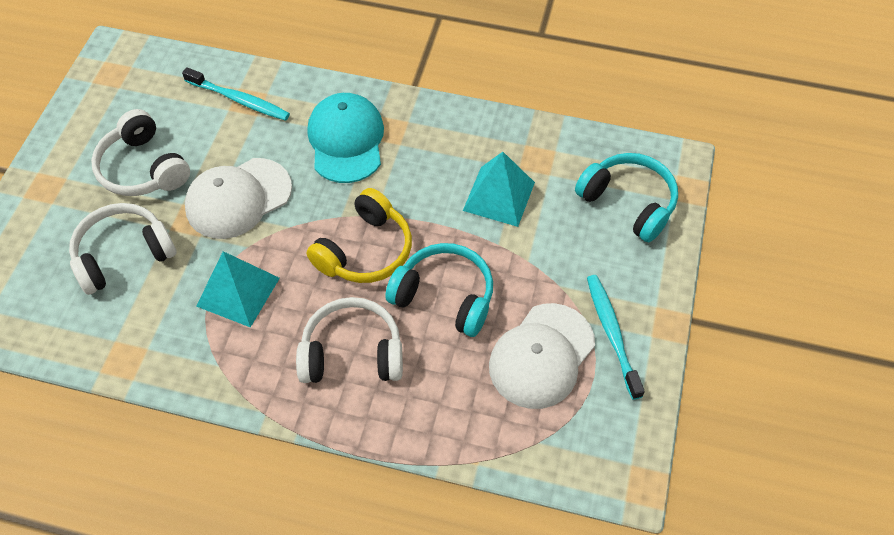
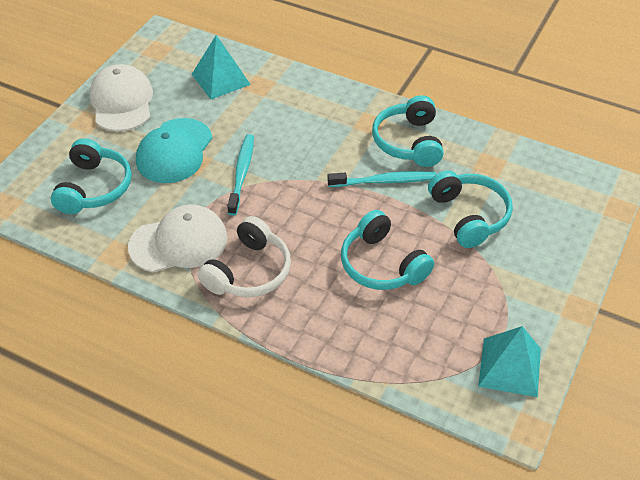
turquoise headphones: [385,243,493,337] [575,153,678,242] = 2 -> [51,138,132,214] [341,210,434,290] [372,95,444,167] [428,170,513,248] = 4
white headphones: [69,203,177,295] [91,109,190,196] [296,297,403,383] = 3 -> [198,216,291,297] = 1
yellow headphones: [307,188,412,283] = 1 -> none = 0

